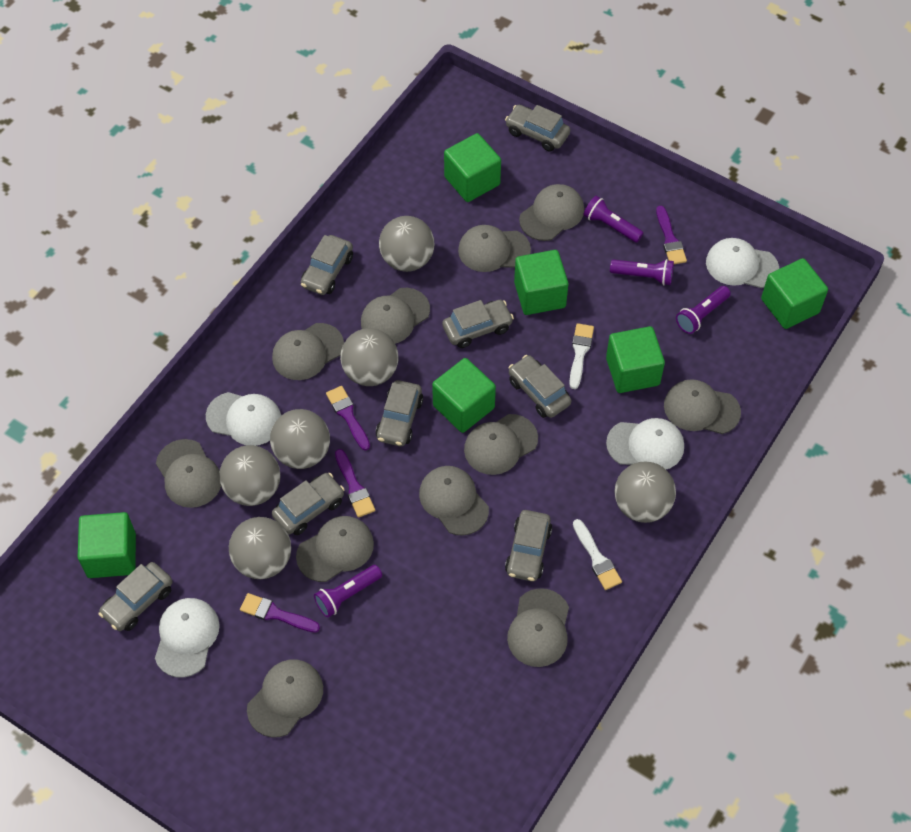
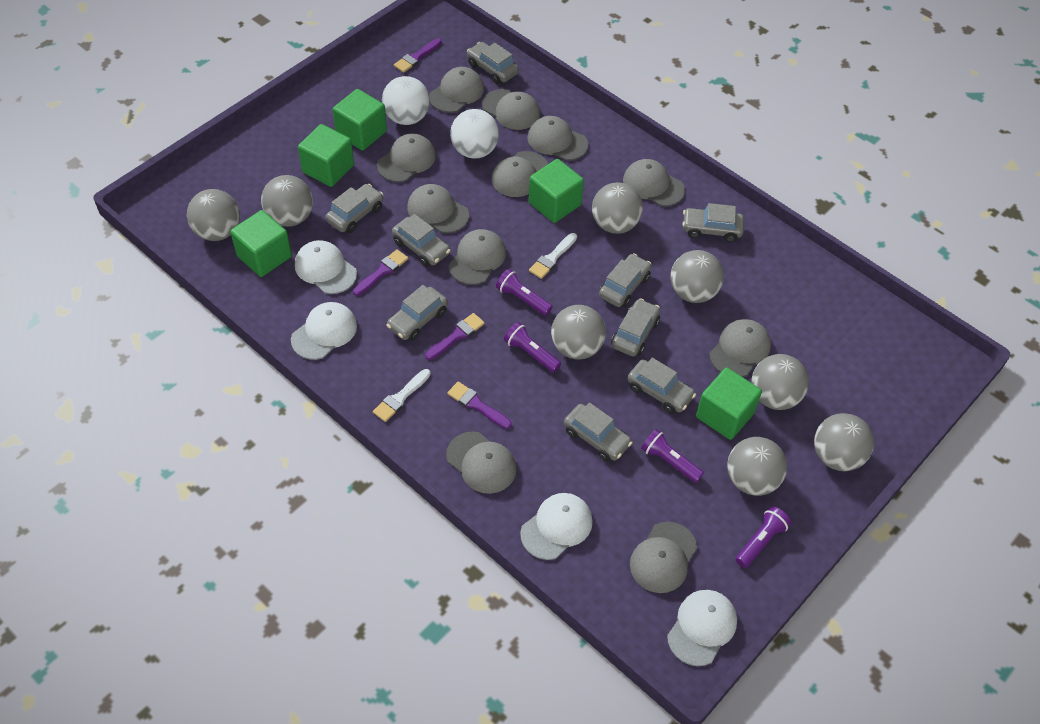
green cube: [78,512,136,578] [432,358,496,433] [444,133,501,202] [514,250,568,315] [606,326,665,393] [761,258,828,329] = 6 -> [230,210,292,277] [298,124,354,187] [333,89,387,151] [529,159,584,223] [696,368,762,440] = 5
grey ball: [219,445,280,506] [229,517,291,579] [270,409,330,469] [340,328,399,386] [379,216,434,272] [614,461,676,523] = 6 -> [187,189,240,241] [261,175,313,227] [551,305,606,360] [592,183,643,234] [670,250,724,303] [727,437,787,496] [751,354,809,410] [814,413,874,471] = 8
grey car: [98,562,173,631] [272,473,345,535] [301,235,353,295] [375,380,423,446] [442,300,514,348] [505,105,570,151] [505,510,552,581] [508,355,571,418] = 8 -> [325,184,383,233] [386,285,448,341] [392,214,451,267] [467,42,519,84] [564,403,632,462] [599,253,651,308] [611,299,660,357] [627,358,696,414] [682,203,744,242] = 9
white ball: none = 0 -> [382,76,430,125] [450,109,499,159] = 2

